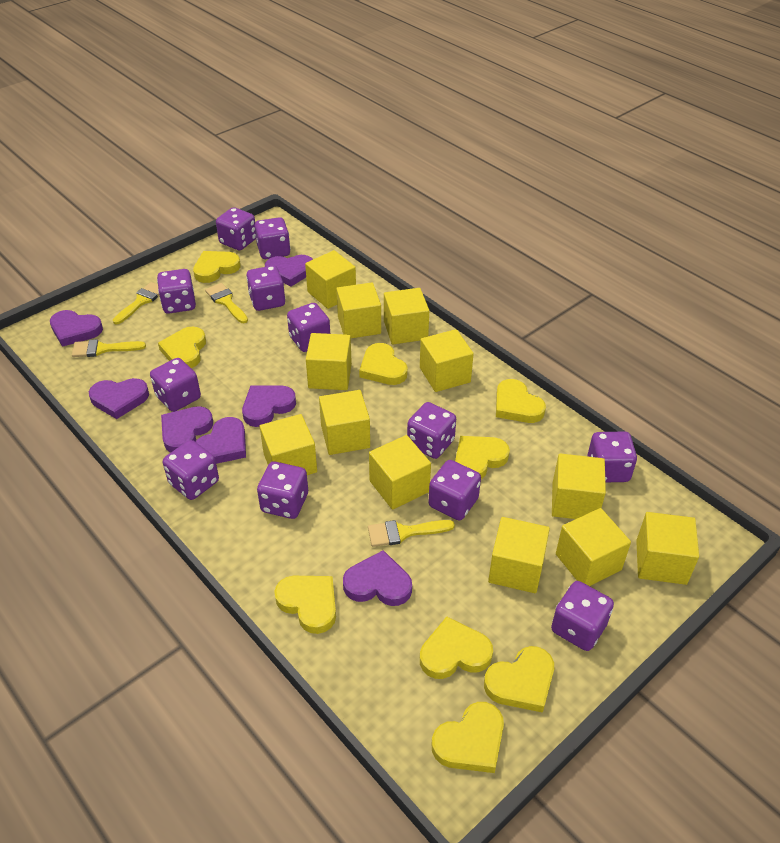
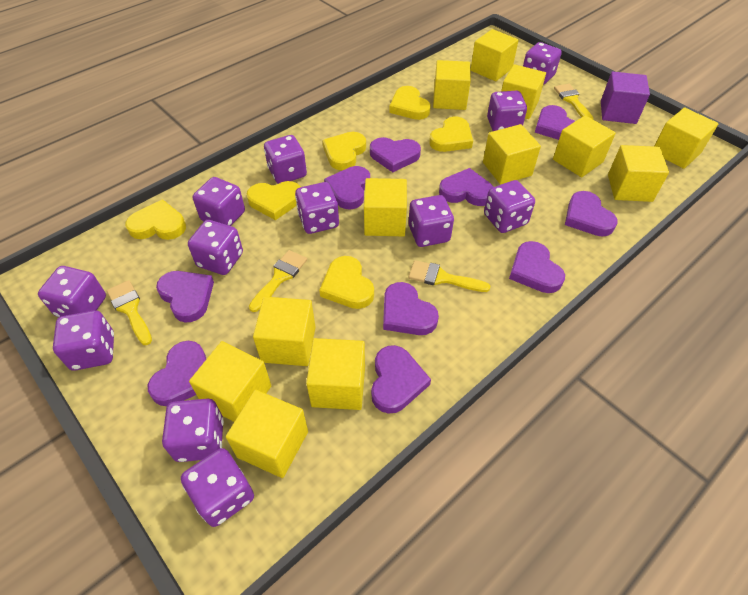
purple cube: none = 0 -> [601,72,650,124] = 1
purple heart: [50,310,103,347] [89,378,149,419] [161,406,213,453] [195,417,246,464] [242,386,296,427] [265,255,313,286] [343,550,412,606] = 7 -> [148,341,206,406] [156,271,214,323] [324,166,370,209] [370,137,421,172] [371,345,431,414] [383,282,439,335] [439,168,493,206] [509,241,565,293] [535,105,575,140] [565,191,618,237] = 10
yellow heart: [158,327,206,368] [193,251,241,283] [274,576,336,634] [359,343,408,385] [420,616,493,679] [431,702,504,773] [455,436,510,479] [484,646,554,713] [496,379,546,423] = 9 -> [125,199,186,240] [247,181,301,220] [319,256,374,309] [322,132,366,170] [389,86,431,120] [429,116,473,152] = 6

